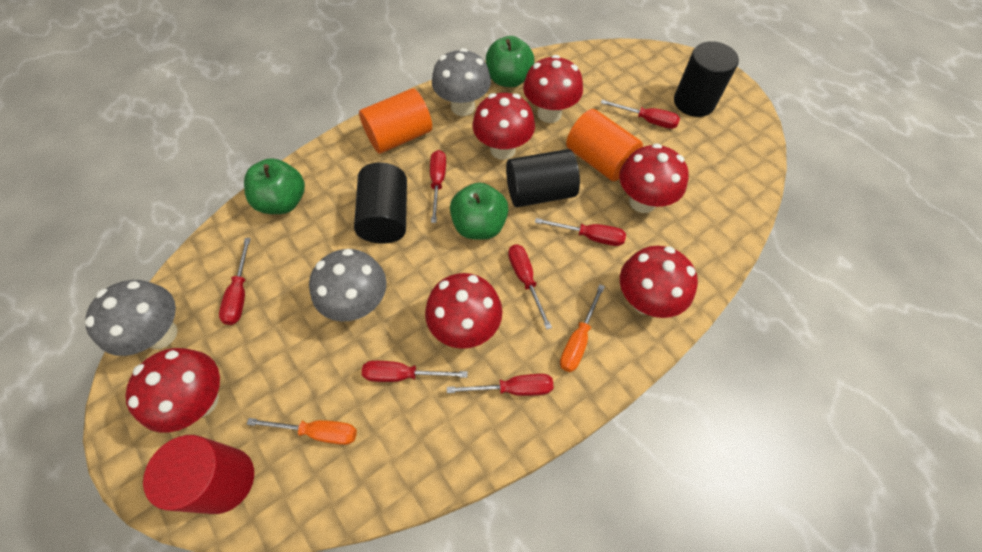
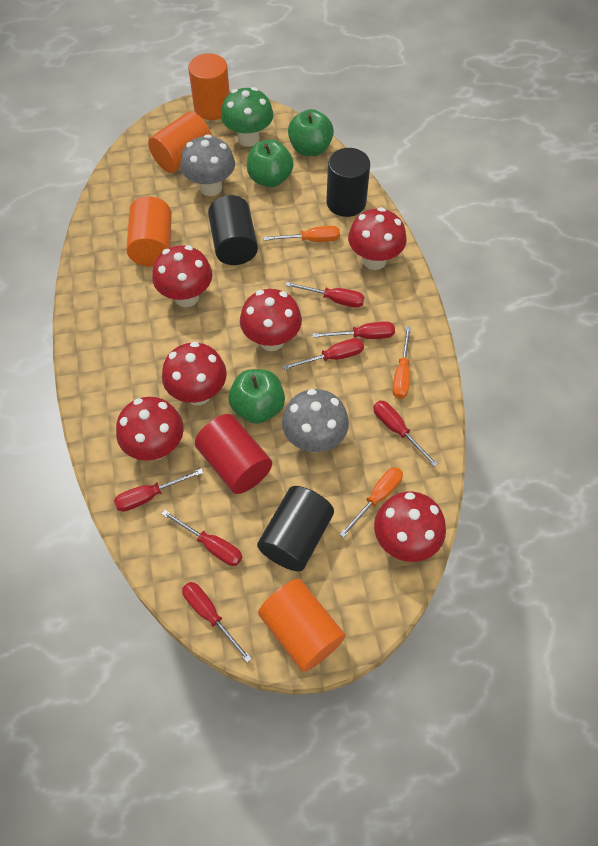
green mushroom: none = 0 -> [221,87,273,147] = 1
grey mushroom: [85,280,178,356] [309,249,386,321] [432,48,491,116] = 3 -> [180,134,235,196] [282,389,349,452] = 2
orange cylinder: [359,89,432,154] [566,109,643,181] = 2 -> [126,196,172,267] [148,111,212,173] [188,54,230,120] [258,579,346,672] = 4
orange screwdriver: [247,418,357,445] [560,284,605,372] = 2 -> [263,226,340,242] [339,467,403,538] [392,326,411,399] = 3

